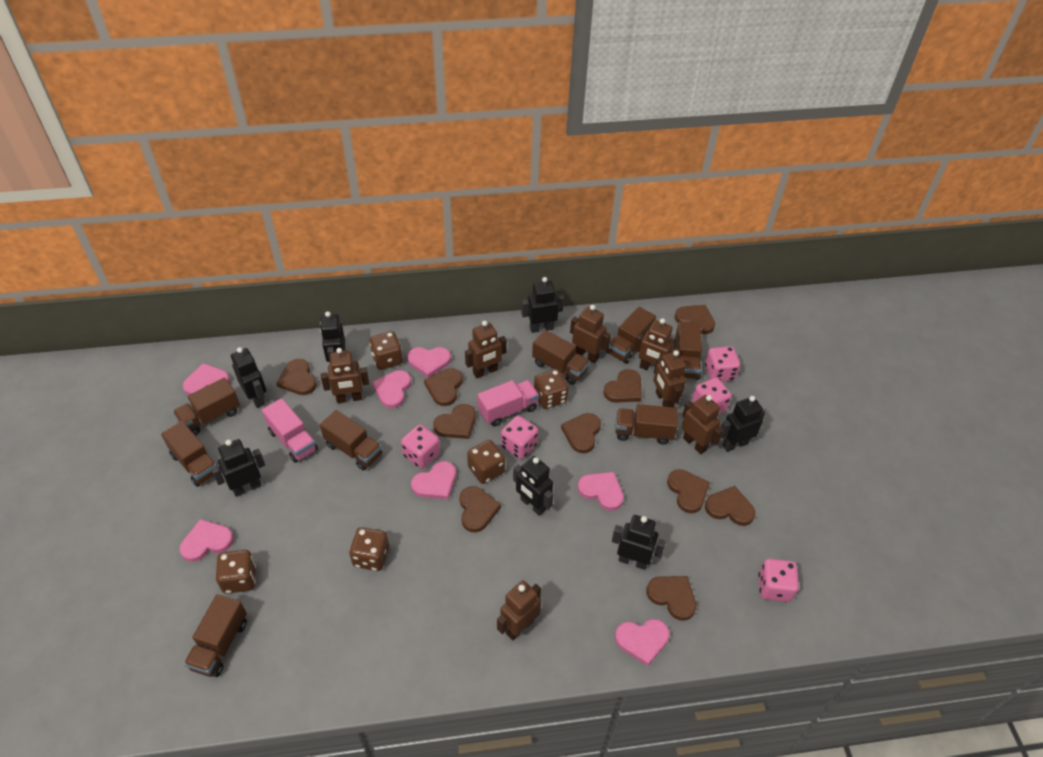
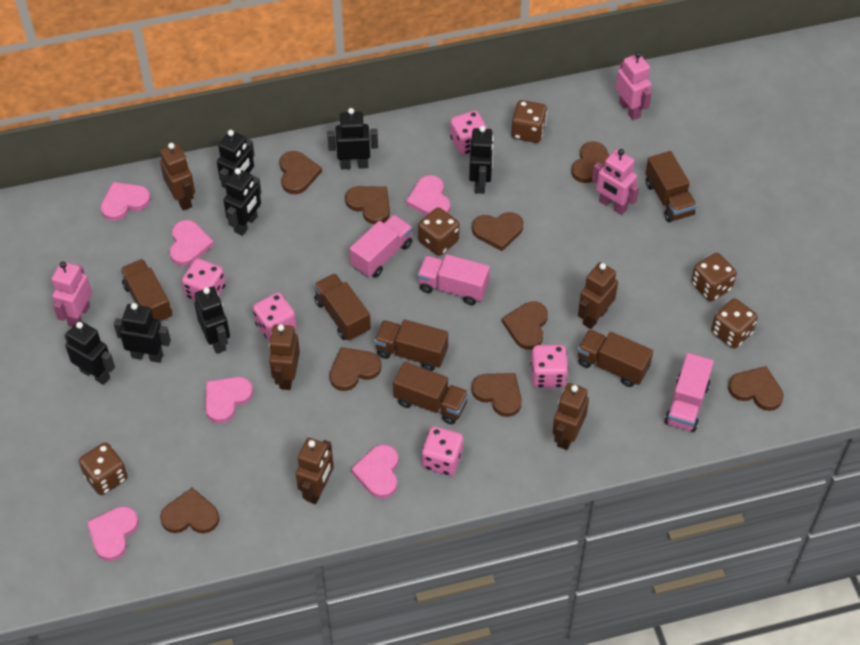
brown heart: [276,359,317,395] [424,368,463,406] [433,404,476,439] [459,486,501,532] [561,413,601,453] [603,369,642,403] [646,576,696,621] [667,469,710,513] [675,305,715,334] [705,486,756,526] = 10 -> [160,488,219,533] [279,151,322,194] [329,347,382,391] [345,186,390,224] [471,373,522,417] [472,212,523,251] [502,302,548,350] [571,141,609,183] [728,366,784,411] = 9
brown robot: [321,348,369,403] [465,321,507,378] [497,580,541,640] [570,305,611,363] [634,318,679,373] [653,350,686,407] [682,395,723,454] = 7 -> [160,143,195,211] [269,324,300,390] [296,438,334,504] [552,383,589,450] [578,262,618,329] = 5
brown truck: [161,421,221,487] [173,378,240,436] [184,594,247,677] [320,410,382,471] [532,330,590,385] [607,307,656,364] [615,404,678,445] [673,321,702,380] = 8 -> [120,259,172,324] [314,273,371,341] [374,319,448,371] [393,362,469,424] [577,329,653,387] [645,151,697,222] = 6
pink heart: [180,519,234,562] [183,363,230,395] [372,370,411,408] [407,347,451,378] [411,461,456,499] [578,472,624,511] [615,619,670,666] = 7 -> [87,506,139,561] [101,182,151,221] [169,220,214,266] [205,377,253,423] [351,444,398,499] [406,175,450,216] = 6
pink robot: none = 0 -> [52,261,92,327] [592,149,639,215] [616,52,652,120] = 3
pink truck: [262,398,318,463] [477,380,539,426] = 2 -> [350,215,413,278] [417,254,490,305] [664,353,714,432] = 3

